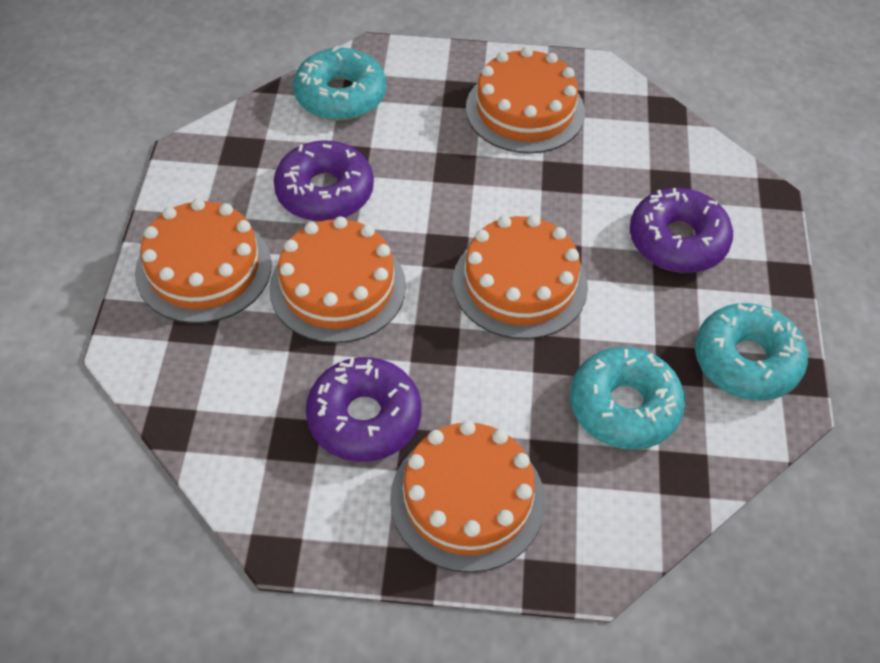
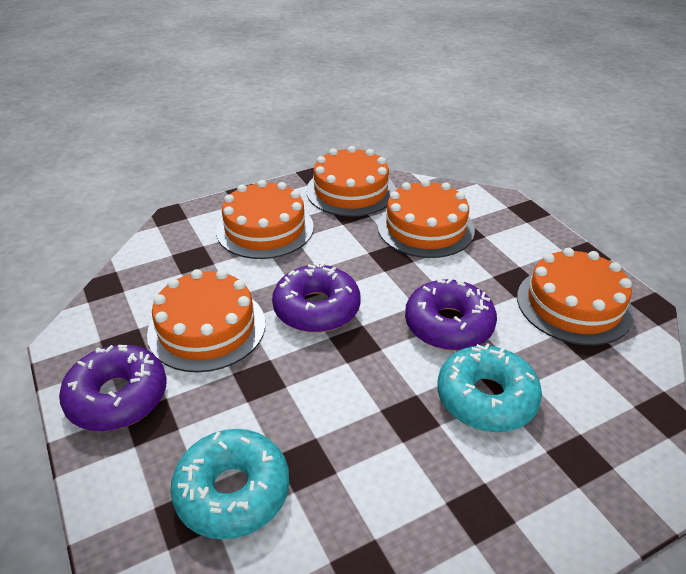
turquoise donut: [293,46,386,121] [570,347,685,450] [695,303,808,401] = 3 -> [170,429,289,540] [437,343,542,432] = 2

